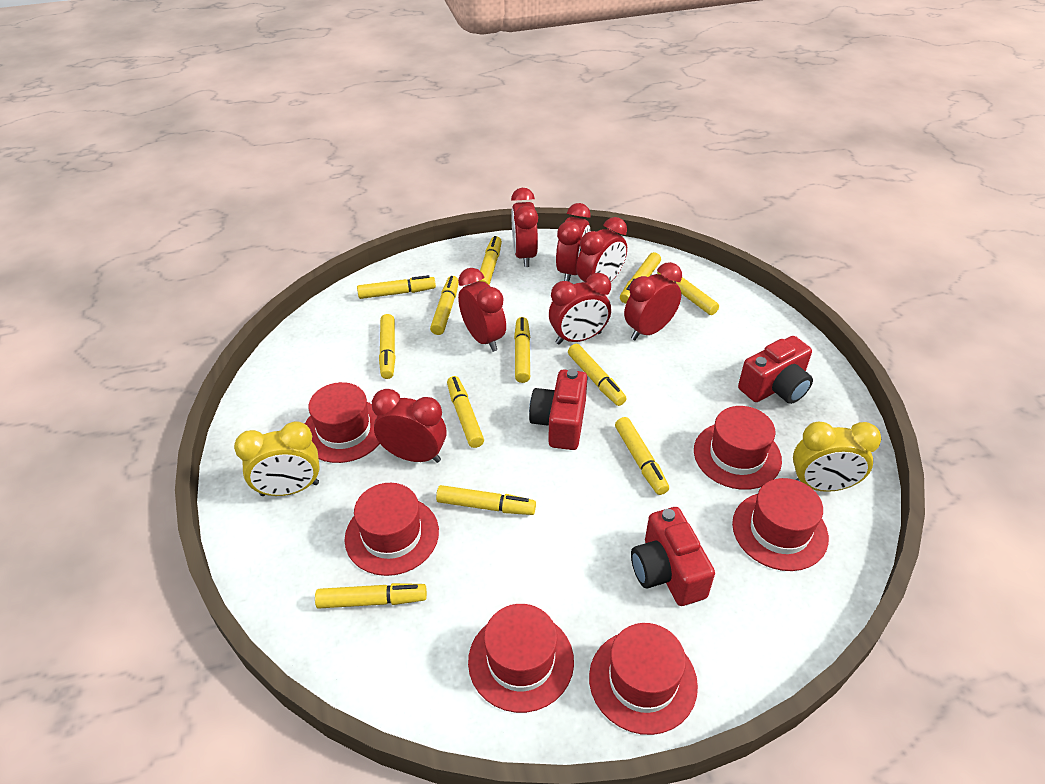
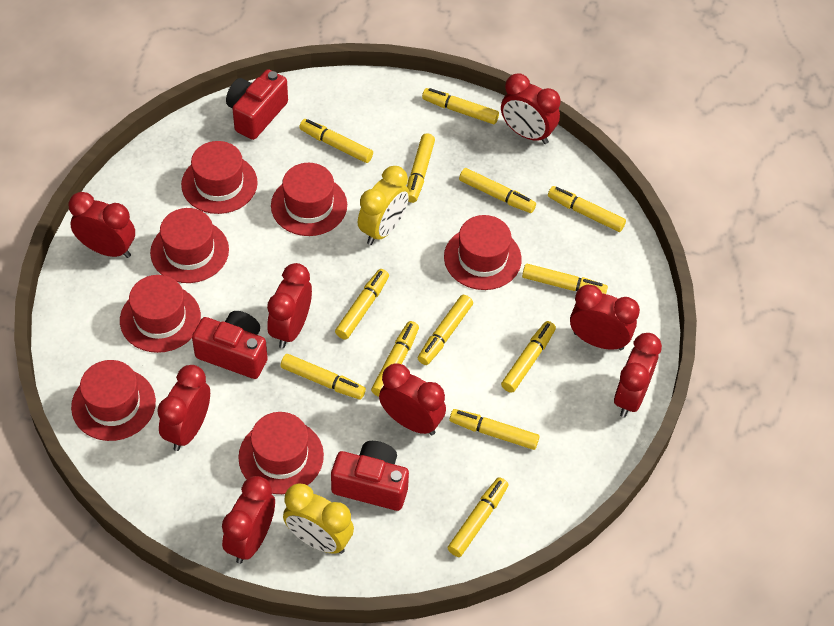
red clock: [372,389,446,463] [458,268,506,352] [511,188,538,267] [549,273,611,345] [556,203,590,281] [576,217,627,282] [624,262,682,340] = 7 -> [69,192,135,258] [157,365,210,451] [222,476,275,564] [267,263,312,348] [379,363,446,435] [501,73,560,144] [570,285,640,350] [614,333,662,417] = 8
red hat: [305,382,380,463] [345,483,439,576] [468,604,574,713] [589,623,698,735] [694,406,782,490] [732,478,829,571] = 6 -> [71,360,156,441] [120,275,201,353] [150,208,229,283] [181,141,258,214] [238,412,324,494] [271,163,347,236] [444,215,522,290] = 7
yellow marker: [315,583,427,609] [357,275,436,299] [379,314,396,379] [430,276,459,335] [436,485,536,515] [447,376,484,448] [477,236,502,285] [514,317,530,383] [568,344,627,406] [615,417,669,495] [620,252,661,303] [657,271,719,315] = 12 -> [281,354,366,399] [299,119,373,163] [335,269,389,340] [371,321,419,397] [407,133,435,203] [418,295,473,365] [422,88,499,124] [448,477,508,557] [449,409,540,450] [459,168,536,213] [501,321,556,393] [522,264,608,294] [548,186,626,232] = 13

